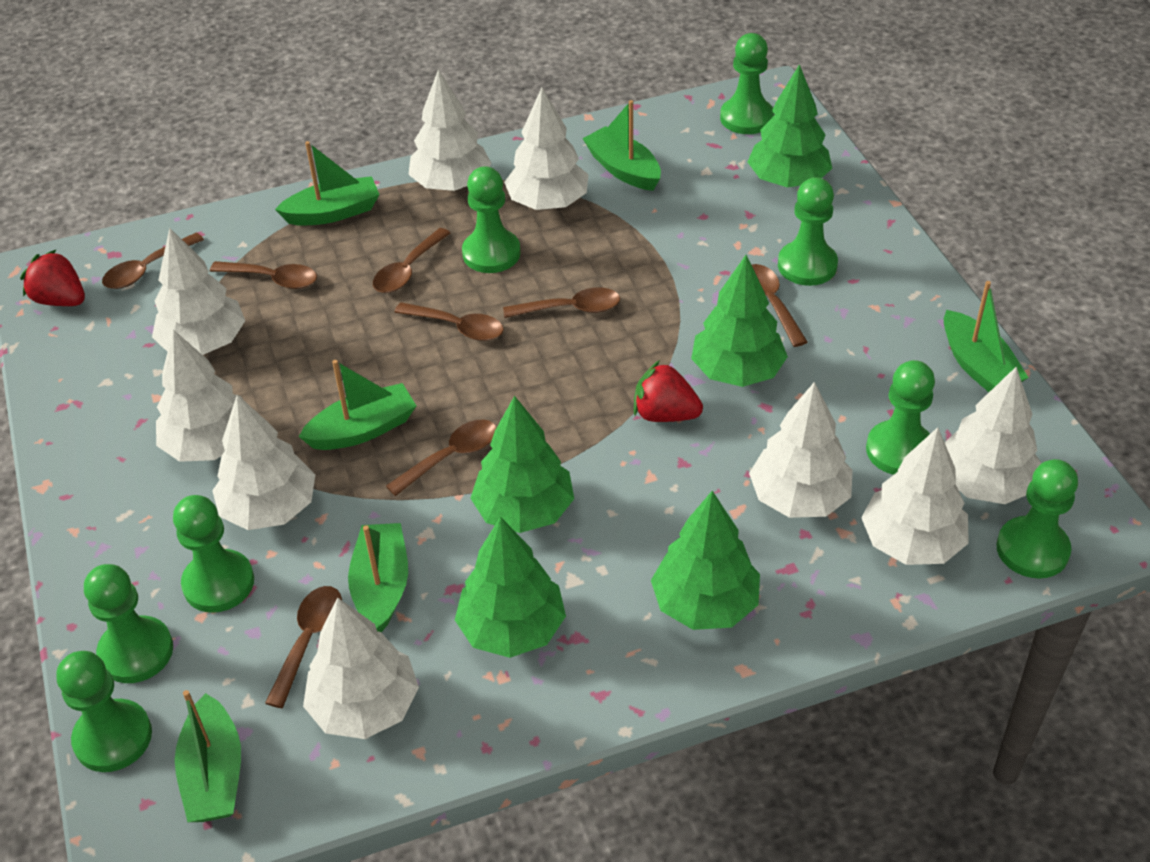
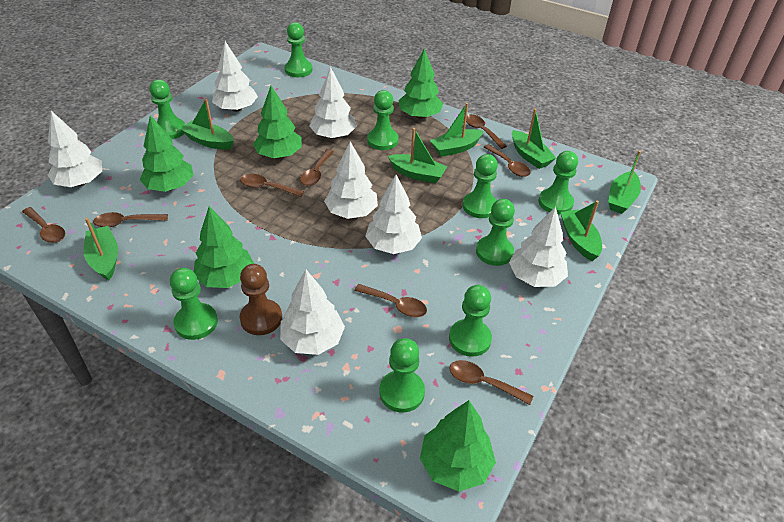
brown pawn: none = 0 -> [240,264,282,335] = 1
green boat: [175,690,241,822] [275,141,380,226] [298,360,416,450] [348,523,408,632] [582,100,661,191] [944,281,1029,392] = 6 -> [84,218,118,280] [181,99,234,150] [388,128,447,183] [430,103,483,157] [512,109,556,169] [560,201,602,261] [608,150,641,214] = 7
green pawn: [56,651,152,772] [84,564,173,683] [173,495,254,613] [462,166,520,273] [720,33,774,134] [778,177,838,286] [866,360,935,475] [996,459,1078,579] = 8 -> [149,80,185,139] [170,268,218,340] [285,22,312,77] [367,90,399,150] [380,338,425,412] [449,285,492,357] [463,154,498,218] [476,199,515,266] [538,151,578,214] = 9
red strawberry: [20,249,85,306] [634,360,703,422] = 2 -> none = 0
white tree: [152,228,245,355] [156,330,243,462] [212,395,315,530] [303,597,419,739] [408,69,492,191] [504,88,589,210] [749,382,853,518] [861,427,969,565] [945,367,1041,504] = 9 -> [48,111,102,187] [212,41,258,112] [280,270,345,355] [309,67,357,139] [324,141,378,219] [365,175,422,254] [509,206,568,287] = 7

